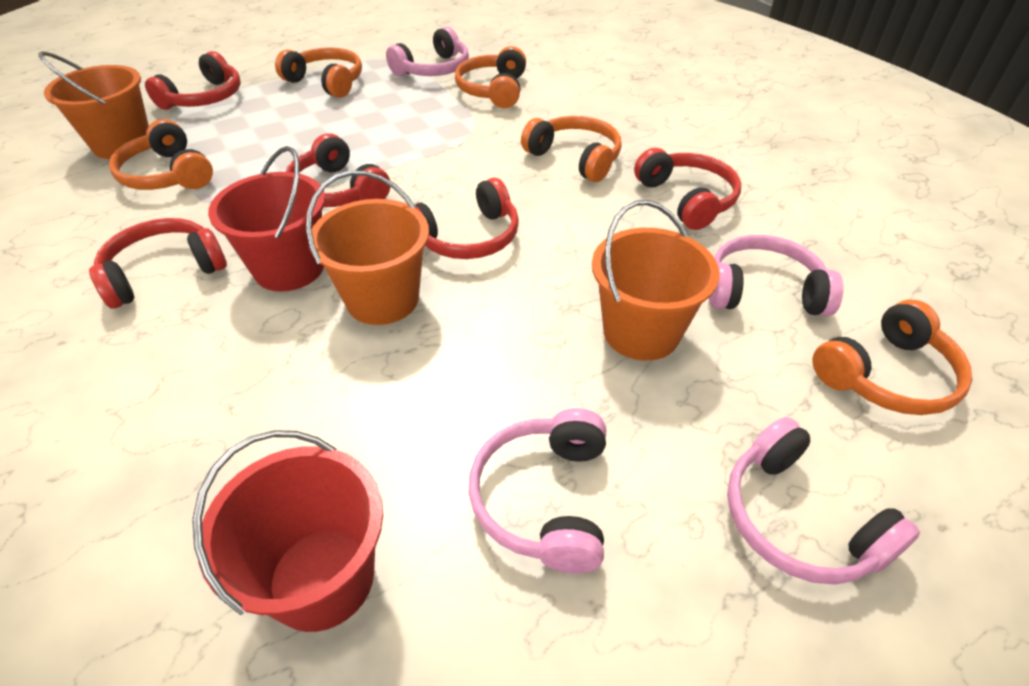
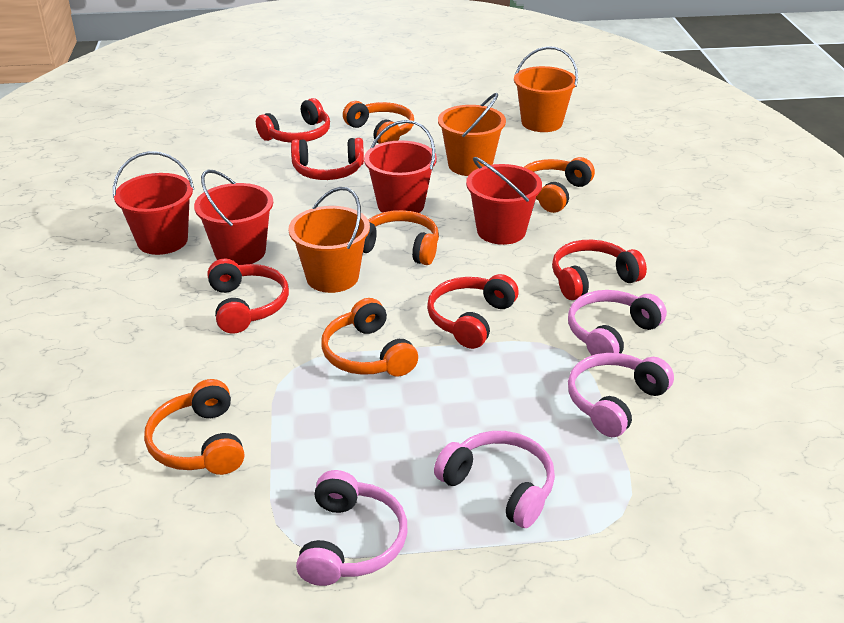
red bucket: [192,430,383,632] [208,146,326,292] = 2 -> [113,151,194,255] [194,169,273,265] [364,120,437,213] [466,157,542,245] = 4

